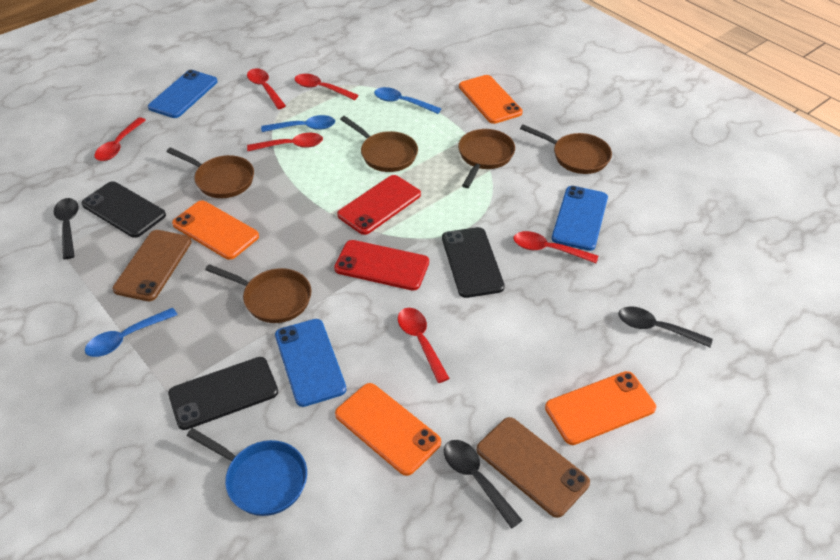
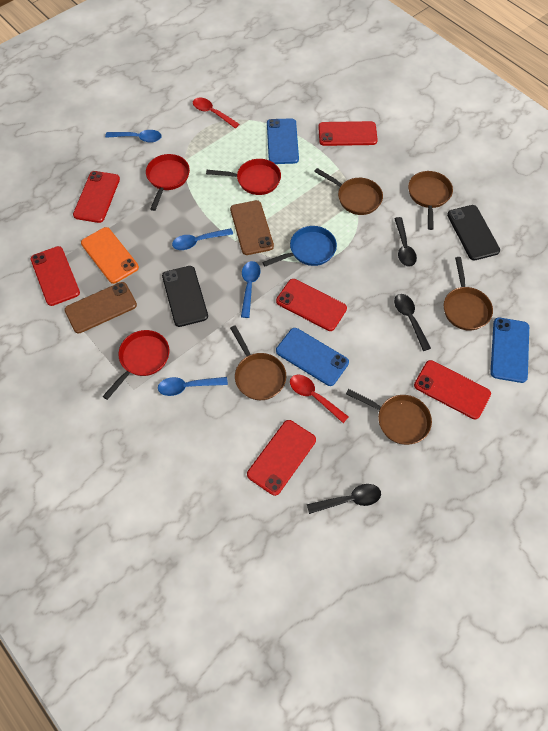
black phone: [81,181,166,238] [168,357,278,430] [442,227,505,298] = 3 -> [162,266,208,327] [447,205,500,260] = 2
blue spoon: [85,308,178,357] [261,115,335,132] [374,87,441,114] = 3 -> [105,130,162,143] [158,377,228,396] [172,228,233,250] [241,261,260,318] = 4
orange phone: [172,201,259,260] [335,383,441,476] [459,75,523,124] [545,371,656,445] = 4 -> [81,227,139,284] = 1
red pan: none = 0 -> [102,330,169,400] [146,154,190,211] [206,159,281,195] = 3
red phone: [334,240,429,291] [337,175,421,235] = 2 -> [30,246,80,306] [73,171,120,223] [247,420,316,496] [276,279,347,331] [318,121,378,146] [414,360,491,419] = 6
red spoon: [94,117,146,161] [247,68,286,109] [247,133,323,151] [295,74,359,100] [398,308,450,383] [513,231,598,263] = 6 -> [193,98,239,128] [290,375,349,423] = 2

